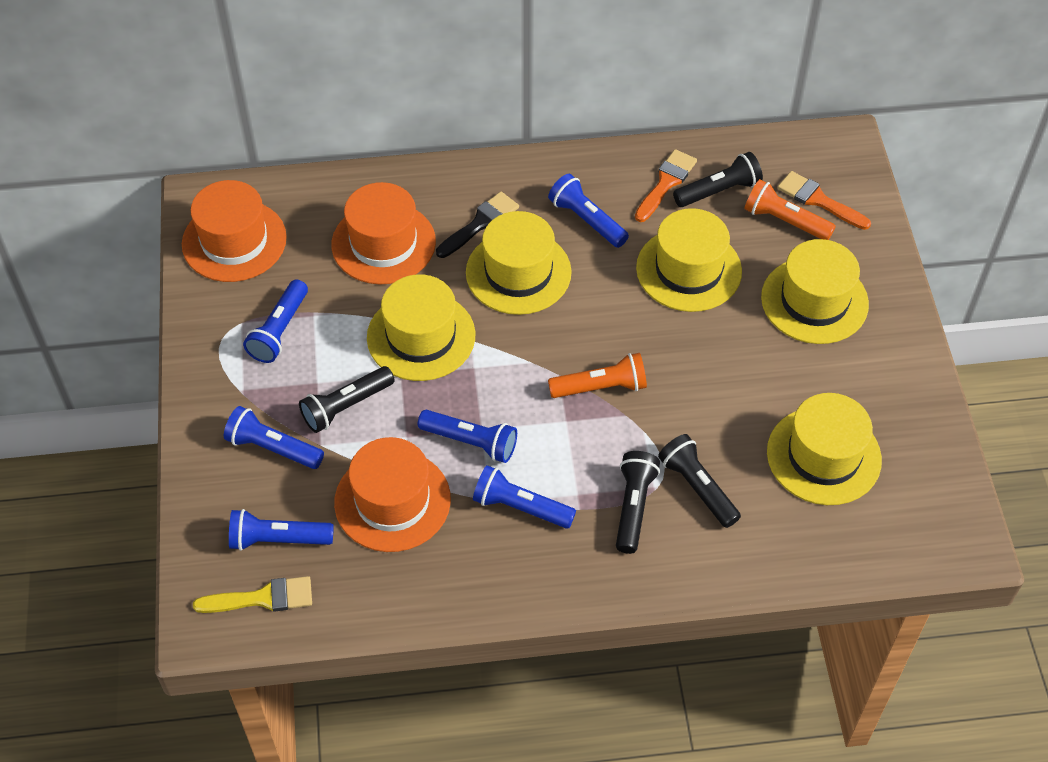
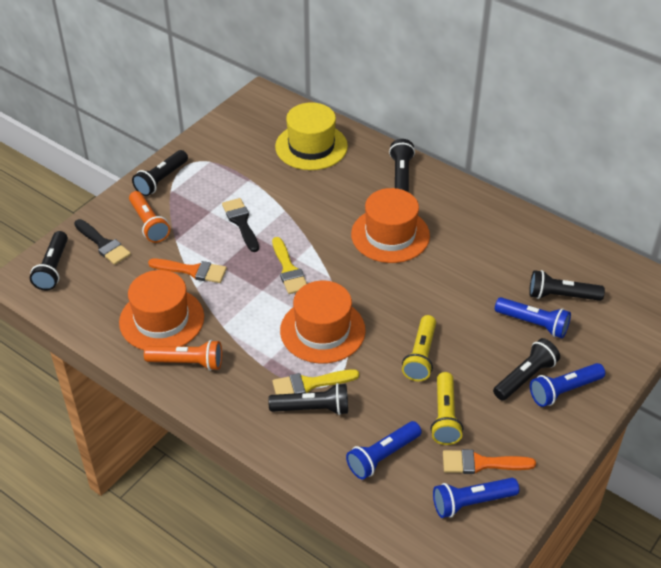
black brush: [436,192,519,258] = 1 -> [74,219,131,265] [222,198,259,252] = 2
black flashlight: [299,366,395,433] [616,451,660,554] [658,434,741,528] [673,152,763,207] = 4 -> [30,231,68,291] [132,150,188,196] [268,383,348,415] [389,139,415,192] [493,338,560,401] [529,270,605,301] = 6
blue flashlight: [224,406,324,469] [229,509,334,551] [243,280,308,363] [418,410,517,463] [473,465,576,529] [548,174,629,248] = 6 -> [346,421,422,480] [433,478,519,518] [495,297,571,338] [530,363,605,407] = 4
yellow brush: [193,576,312,613] = 1 -> [272,237,307,294] [272,369,359,395] = 2
yellow flashlight: none = 0 -> [402,315,436,381] [430,372,463,445] = 2
yellow hat: [367,274,476,381] [466,211,572,315] [636,208,742,312] [761,239,869,344] [767,393,882,505] = 5 -> [275,102,348,170] = 1

